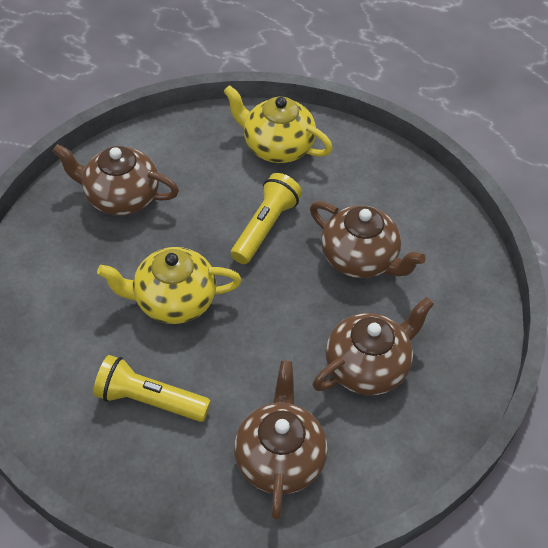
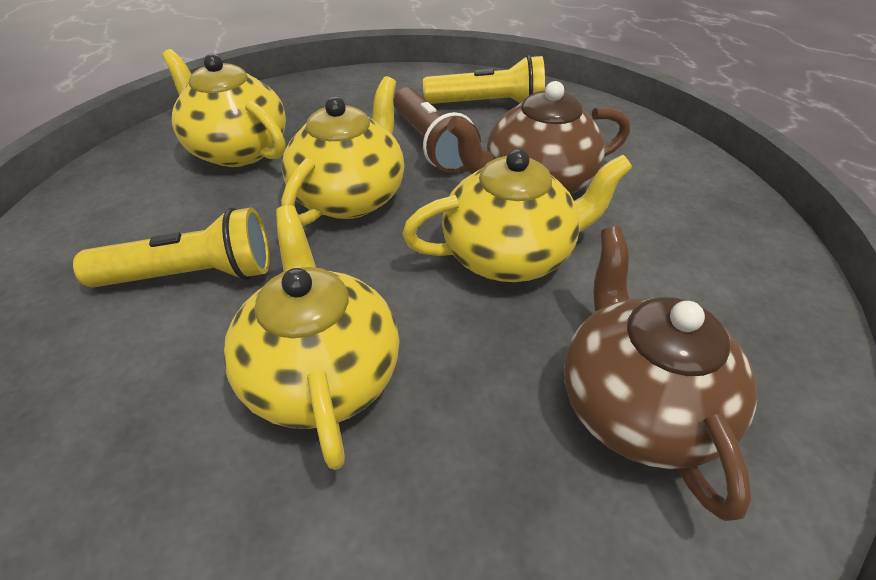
brown flashlight: none = 0 -> [393,87,481,173] = 1
brown teapot: [52,144,179,216] [234,361,328,520] [310,201,426,278] [313,297,434,396] = 4 -> [447,81,630,194] [564,226,757,521] = 2
yellow teapot: [97,247,242,324] [223,85,333,163] = 2 -> [162,49,286,167] [223,205,400,470] [281,76,405,226] [402,149,632,282] = 4

